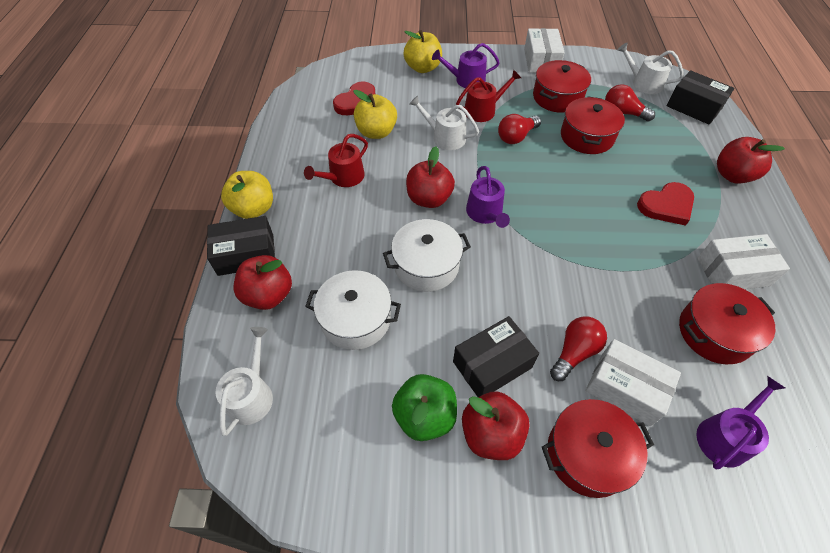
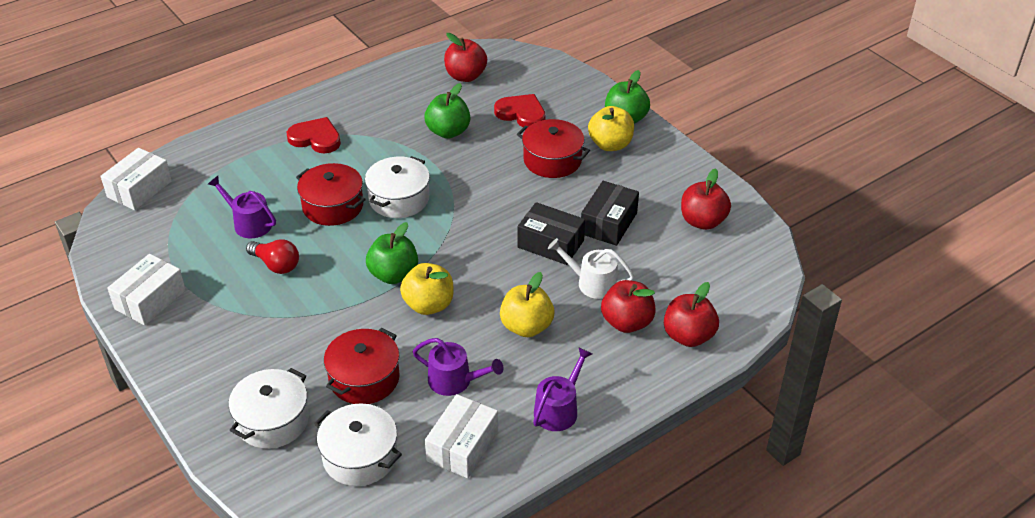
black box: [207,216,275,276] [453,316,539,397] [667,70,734,125] = 3 -> [518,202,585,265] [581,181,639,246] = 2
green apple: [392,374,457,441] = 1 -> [366,222,418,284] [424,83,470,139] [605,70,650,124] = 3
red light bulb: [498,114,541,144] [550,316,607,381] [605,84,655,122] = 3 -> [246,239,299,274] = 1
red pot: [533,60,591,113] [542,399,654,498] [561,97,625,154] [679,283,776,364] = 4 -> [296,163,366,226] [324,328,400,404] [517,119,590,178] = 3
red watering can: [304,134,368,187] [456,69,521,122] = 2 -> none = 0
white pot: [305,270,401,350] [383,219,471,292] = 2 -> [228,368,309,449] [314,404,402,486] [365,156,430,218] = 3
white watering can: [215,327,273,436] [409,96,479,150] [617,43,684,94] = 3 -> [548,238,634,299] = 1

